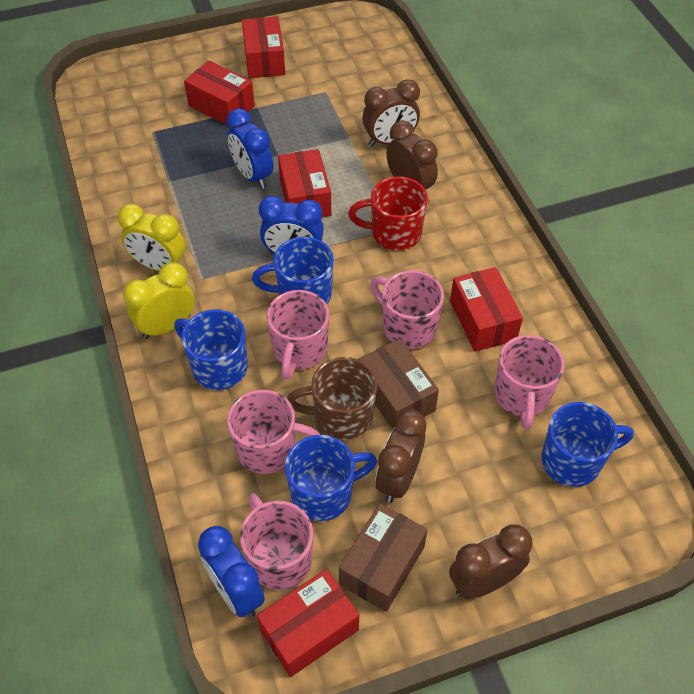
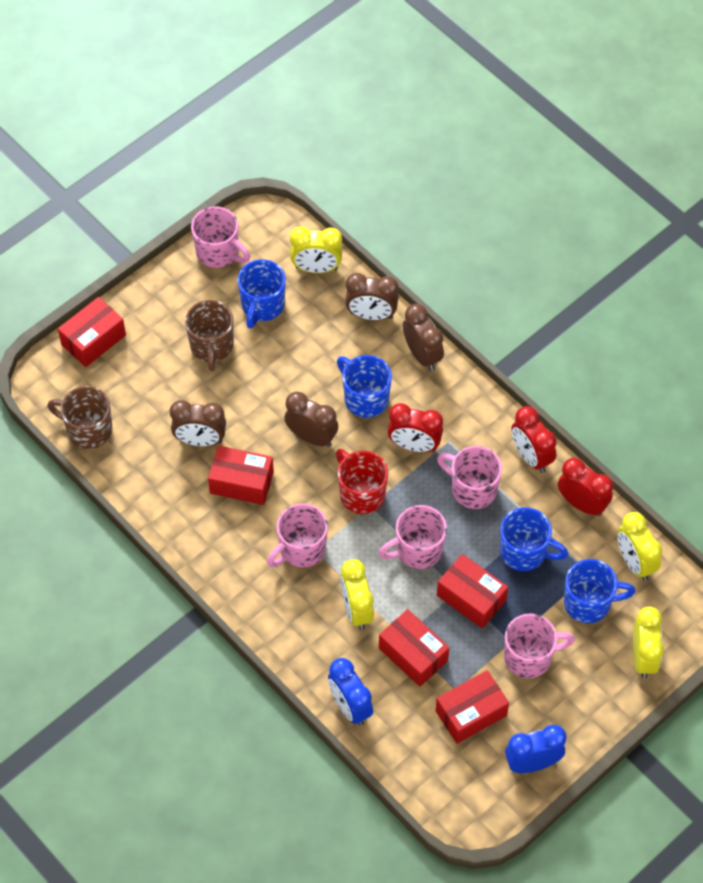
blue clock: [198,526,265,617] [226,108,274,189] [259,196,324,254] = 3 -> [328,658,373,726] [505,724,566,773] = 2
brown box: [339,503,428,612] [359,339,439,429] = 2 -> none = 0
brown mug: [287,357,377,440] = 1 -> [47,386,113,449] [185,300,234,371] = 2
red clock: none = 0 -> [387,403,443,452] [511,406,557,473] [558,458,613,516] = 3
yellow clock: [118,204,186,271] [123,262,195,339] = 2 -> [290,226,342,273] [340,559,374,630] [617,512,662,581] [633,607,664,679] = 4

